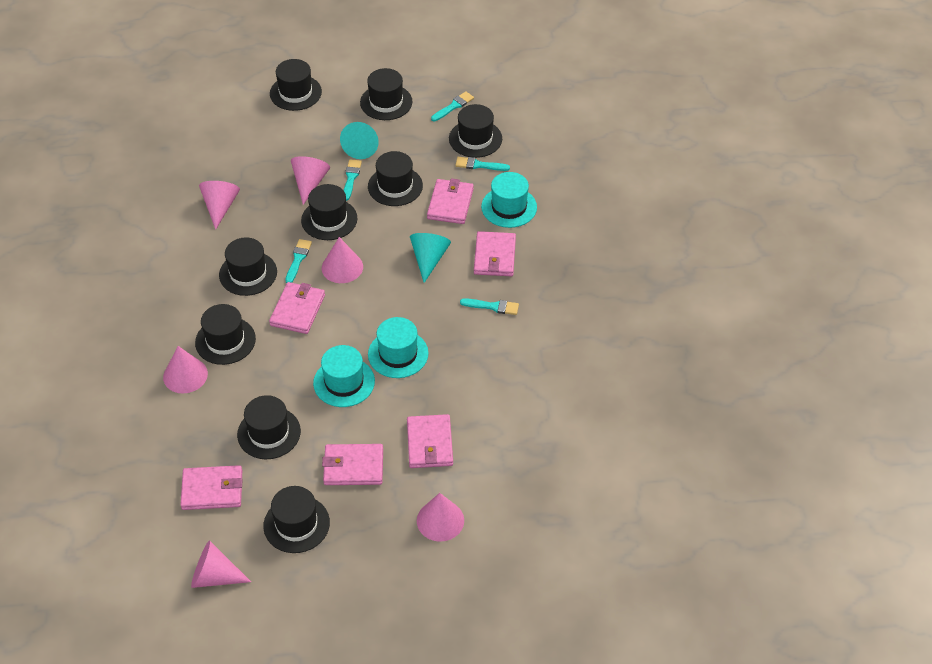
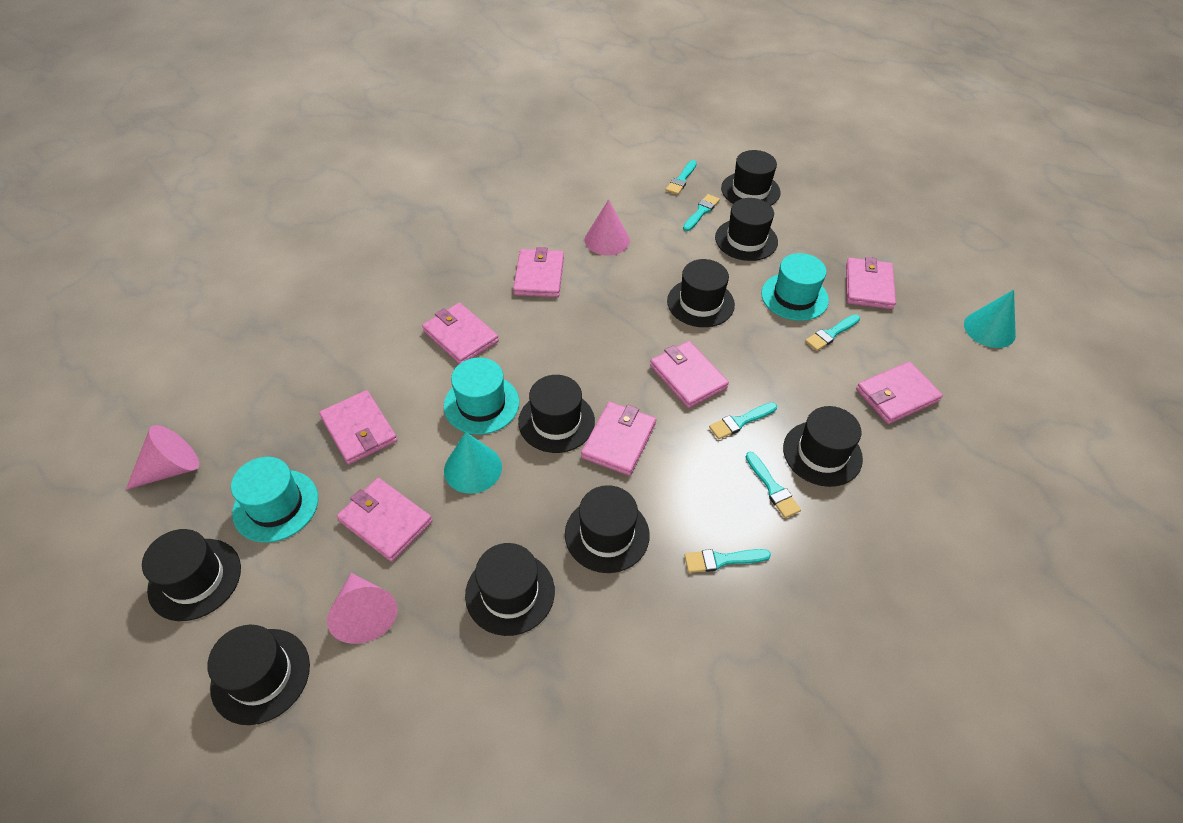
pink cone: [163,346,208,394] [191,541,251,588] [199,181,240,230] [291,156,330,205] [322,237,363,283] [417,493,464,542] = 6 -> [126,425,199,490] [327,573,398,644] [585,199,630,256] = 3
pink wallet: [180,465,243,510] [269,282,325,334] [322,444,383,485] [407,414,453,468] [427,178,474,224] [474,231,516,276] = 6 -> [319,390,397,465] [337,478,432,562] [422,303,499,364] [513,247,564,297] [581,402,656,476] [650,341,729,408] [846,257,896,310] [856,361,943,424] = 8
turquoise brush: [285,239,312,283] [343,159,362,201] [431,91,474,121] [455,157,510,171] [460,298,519,315] = 5 -> [666,160,697,195] [683,194,720,231] [684,549,771,573] [709,402,777,439] [746,452,801,518] [805,314,860,351] = 6

